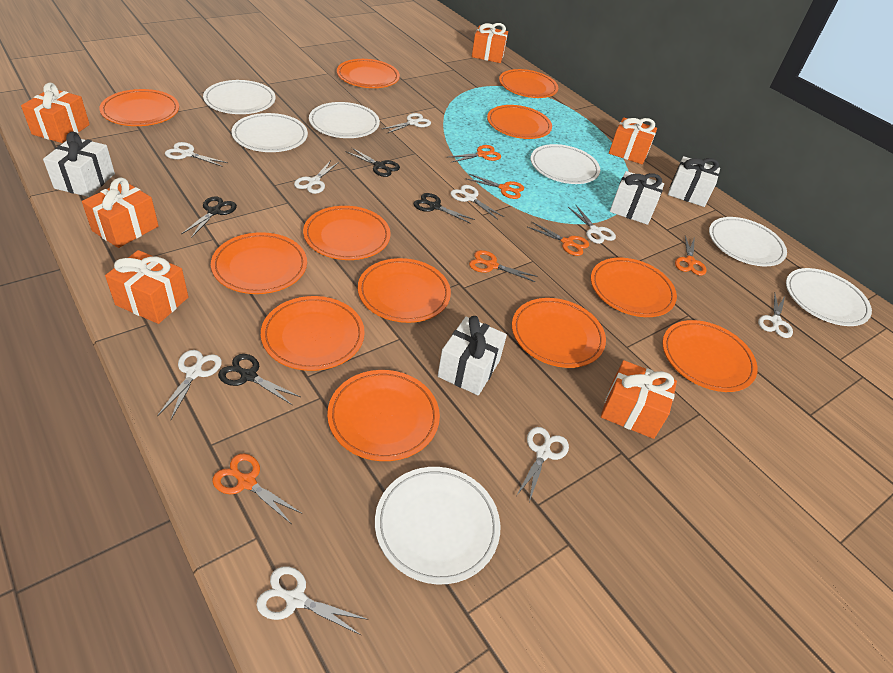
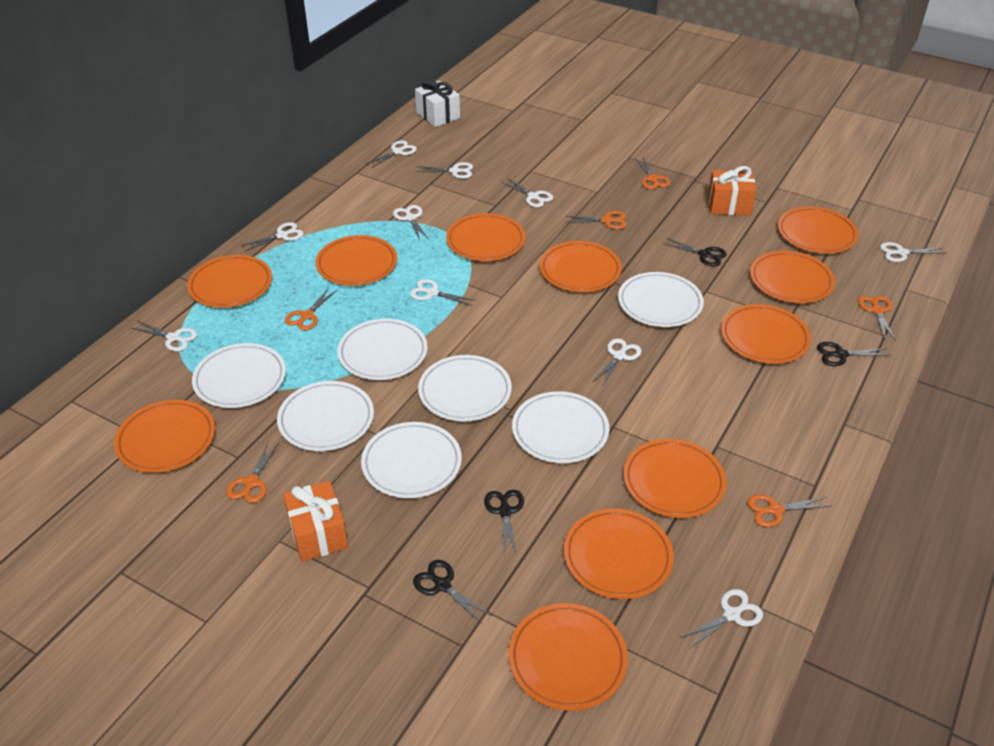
orange gift: [21,83,90,143] [82,178,159,248] [105,250,188,324] [472,23,508,63] [601,360,677,439] [609,117,657,165] = 6 -> [283,481,348,562] [708,166,756,216] = 2
orange plate: [99,89,179,126] [211,232,307,294] [261,296,365,371] [303,206,391,260] [327,370,440,461] [337,59,400,88] [358,258,451,323] [487,105,552,139] [499,69,558,98] [512,298,606,368] [591,258,677,317] [662,320,758,392] = 12 -> [114,400,215,473] [187,255,272,308] [315,235,397,286] [446,213,525,261] [509,603,628,711] [540,241,622,292] [564,509,674,599] [624,439,727,518] [721,304,811,364] [750,251,835,303] [778,206,859,254] = 11
white gift: [43,132,115,197] [438,316,507,395] [610,171,664,225] [668,156,720,207] = 4 -> [415,80,460,127] = 1
white scissors: [157,350,222,419] [165,142,228,167] [256,566,368,636] [294,160,339,194] [382,113,431,134] [451,185,504,220] [516,427,569,502] [568,205,616,244] [758,293,793,338] = 9 -> [132,321,198,351] [241,222,304,251] [366,140,417,168] [393,205,428,240] [410,279,476,306] [416,162,473,179] [501,178,553,207] [594,338,642,387] [680,589,763,649] [880,242,943,262] = 10

